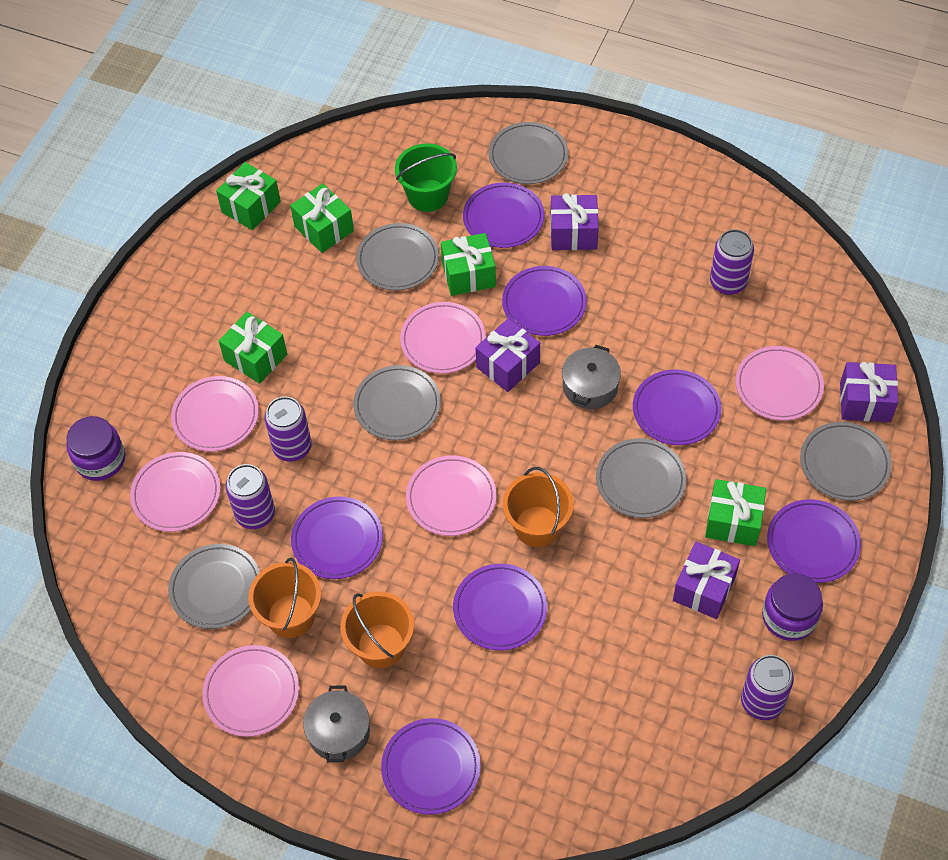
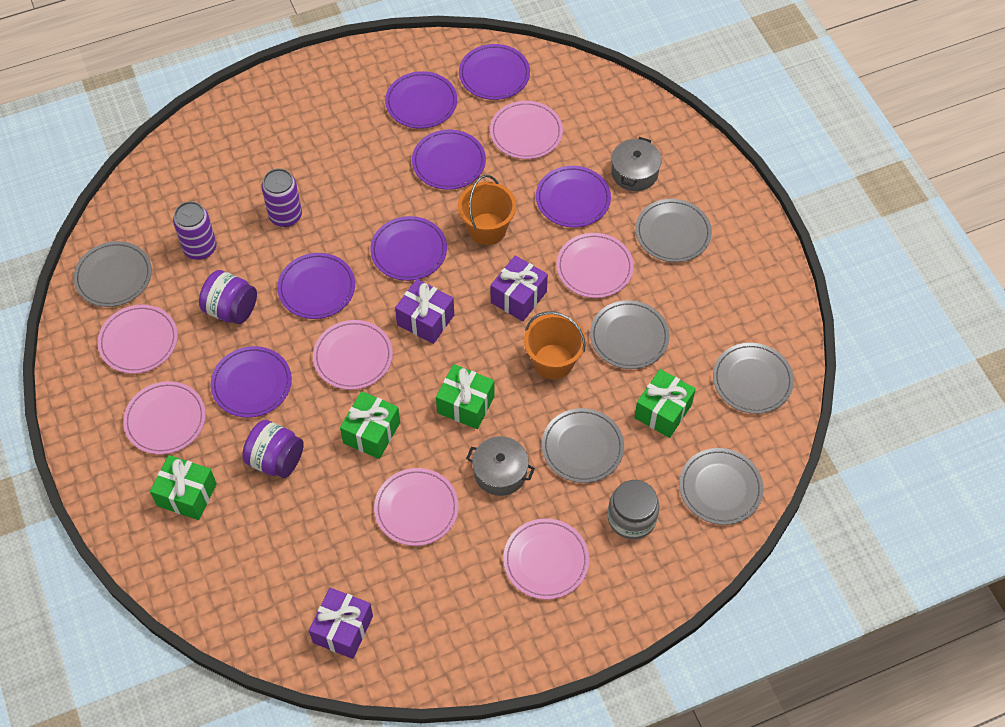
green bucket: [395,143,457,212] = 1 -> none = 0
green gift: [216,162,281,230] [219,312,287,384] [290,183,354,253] [441,233,496,296] [705,479,766,546] = 5 -> [150,455,217,520] [340,391,400,459] [436,364,494,429] [634,369,696,438] = 4
grey jar: none = 0 -> [608,480,659,539] = 1
orange bucket: [248,558,321,638] [340,592,414,668] [503,467,574,547] = 3 -> [458,175,516,245] [524,311,586,379] = 2
pink plate: [130,452,220,532] [171,376,259,452] [202,645,299,737] [400,302,486,374] [406,456,496,536] [735,346,824,421] = 6 -> [98,305,178,374] [123,381,206,455] [313,320,393,390] [374,468,459,546] [490,101,563,159] [503,518,589,600] [556,233,634,298] = 7
purple can: [226,464,275,529] [265,396,312,462] [710,229,754,295] [741,655,794,720] = 4 -> [173,201,217,260] [262,168,302,227] = 2
purple gift: [475,318,540,392] [550,193,599,250] [673,542,740,619] [840,362,898,422] = 4 -> [309,588,373,659] [395,279,454,344] [491,255,548,322] = 3

